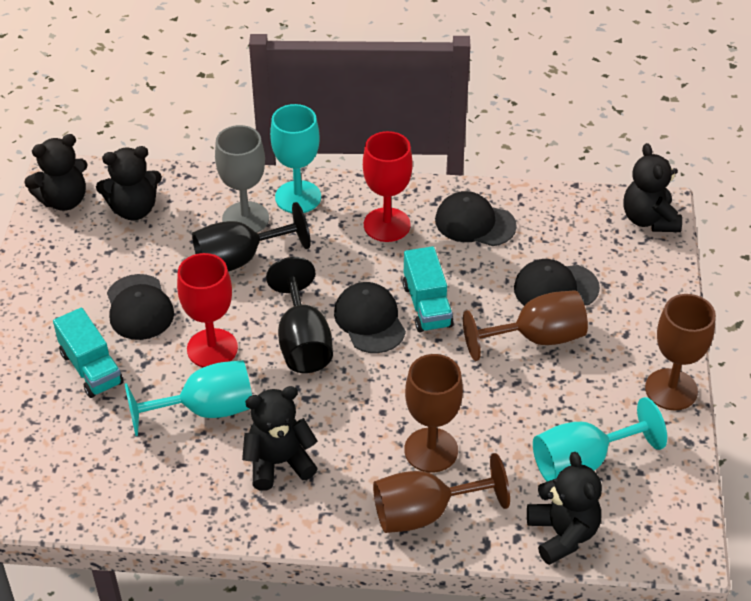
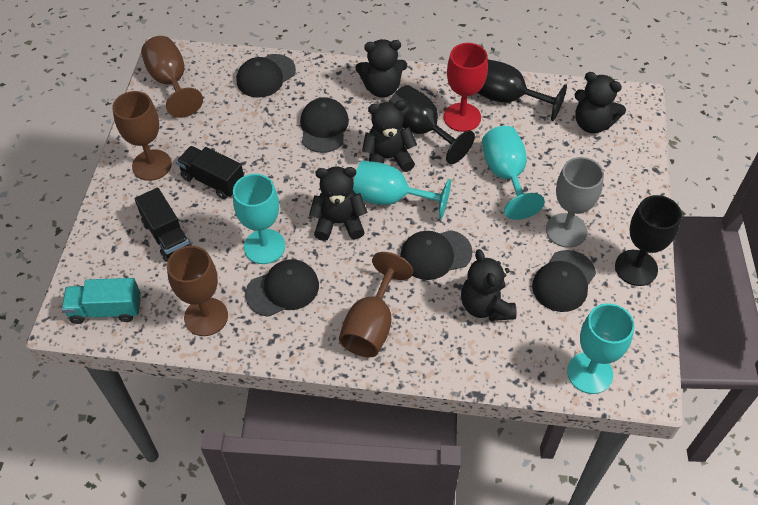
black cap: [107,274,174,340] [334,282,406,353] [435,191,517,246] [514,259,600,306] = 4 -> [237,54,296,98] [245,259,319,317] [300,97,349,153] [400,230,472,280] [532,250,596,312] = 5
black goblet: [192,202,311,272] [266,257,333,373] = 2 -> [389,85,475,164] [478,59,567,121] [615,195,682,286] = 3
black truck: none = 0 -> [135,188,192,261] [176,146,244,199] = 2
red goblet: [177,253,238,367] [363,131,413,242] = 2 -> [444,43,488,132] = 1
turquoise goblet: [125,360,252,436] [270,104,321,213] [533,397,667,482] = 3 -> [233,174,285,264] [353,161,451,219] [482,126,545,220] [567,303,634,394] = 4
turquoise truck: [53,308,124,398] [403,246,454,332] = 2 -> [62,278,141,324] = 1

